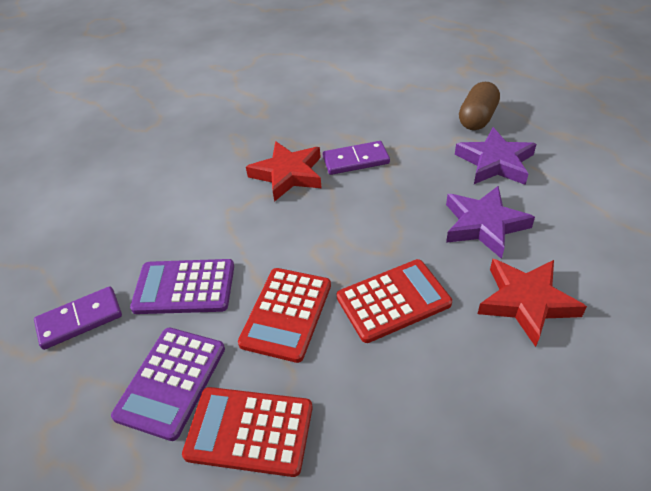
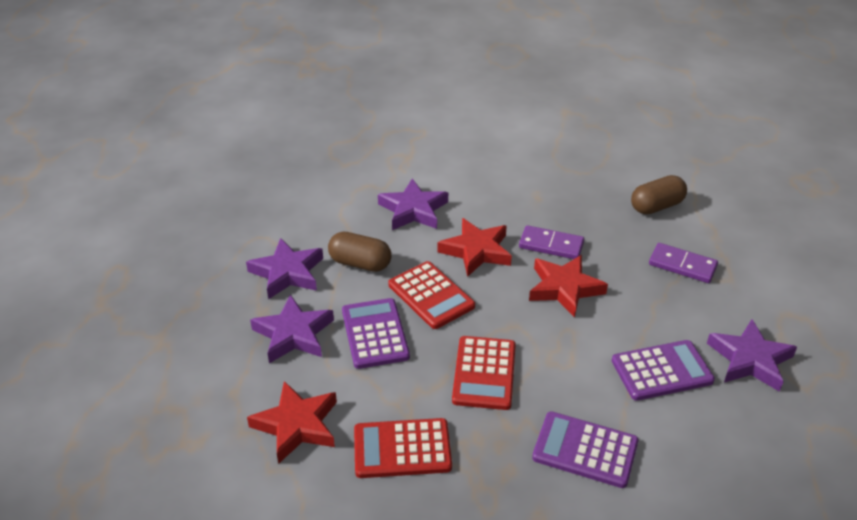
brown capsule: [459,82,500,130] = 1 -> [328,232,392,272] [631,175,687,215] = 2
purple calculator: [111,328,225,441] [130,259,234,314] = 2 -> [342,298,410,369] [532,411,639,488] [612,340,715,401] = 3
purple star: [446,186,535,259] [455,127,537,185] = 2 -> [246,238,323,299] [250,295,334,363] [378,179,448,230] [707,319,797,392] = 4
red star: [246,141,322,202] [478,259,587,347] = 2 -> [247,381,337,464] [438,218,512,277] [529,255,608,318] = 3

